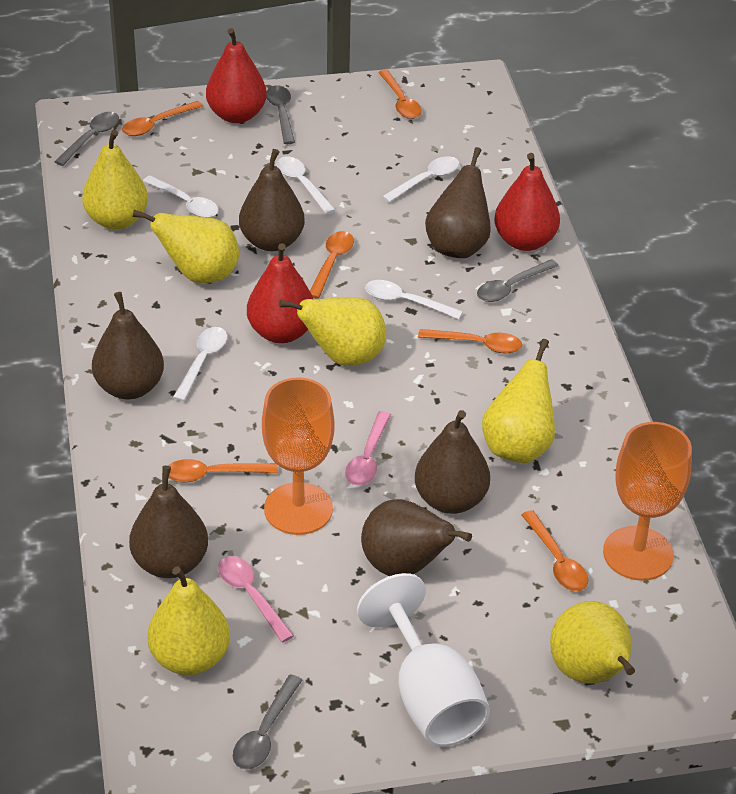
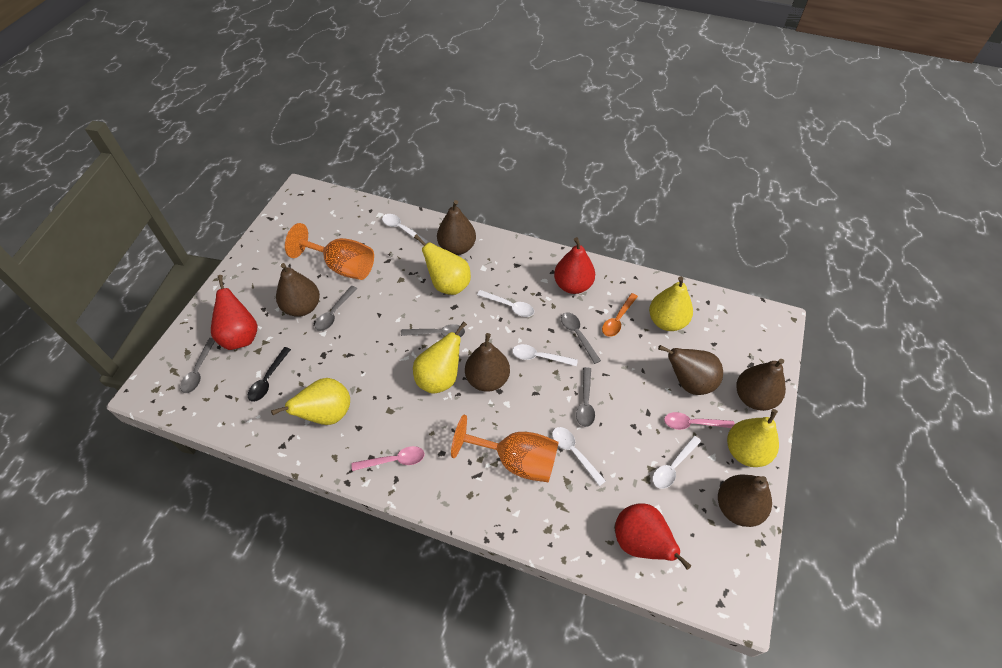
black spoon: none = 0 -> [248,347,291,402] = 1
grey spoon: [54,112,119,166] [233,674,302,770] [267,85,295,144] [477,259,559,302] = 4 -> [180,338,215,393] [315,286,357,331] [401,324,465,337] [561,312,601,364] [576,367,595,427] = 5
orange spoon: [122,101,203,136] [168,459,278,482] [310,231,354,299] [378,70,422,119] [418,329,522,354] [521,510,588,591] = 6 -> [602,293,638,337] = 1
white goblet: [357,573,490,747] = 1 -> none = 0
yellow pear: [82,130,148,230] [133,210,239,283] [147,566,230,675] [279,297,386,366] [482,339,555,463] [550,601,635,684] = 6 -> [271,378,350,425] [413,321,467,394] [414,234,471,295] [649,276,693,331] [727,409,779,467] = 5

